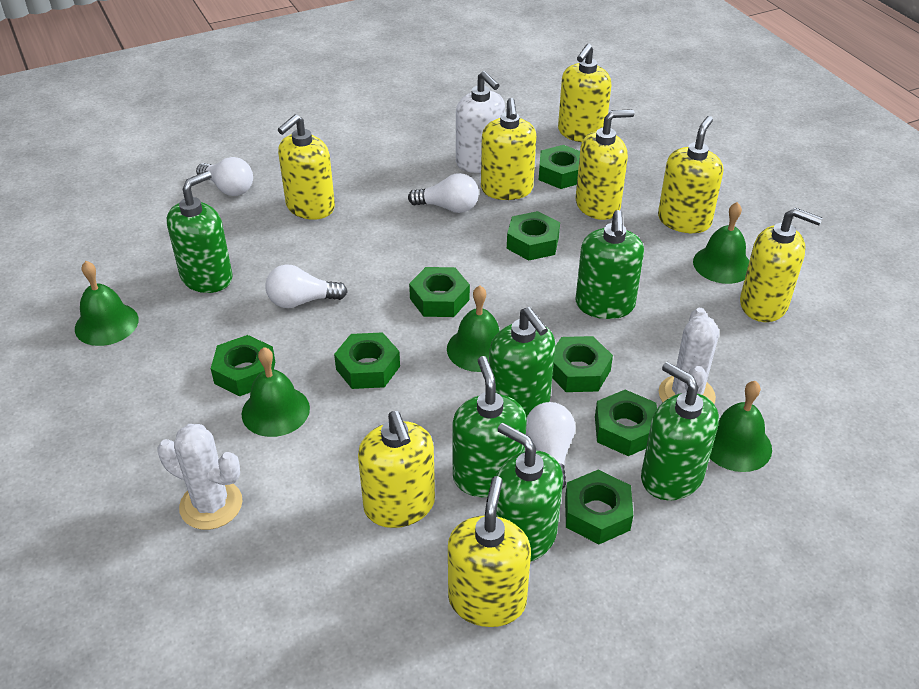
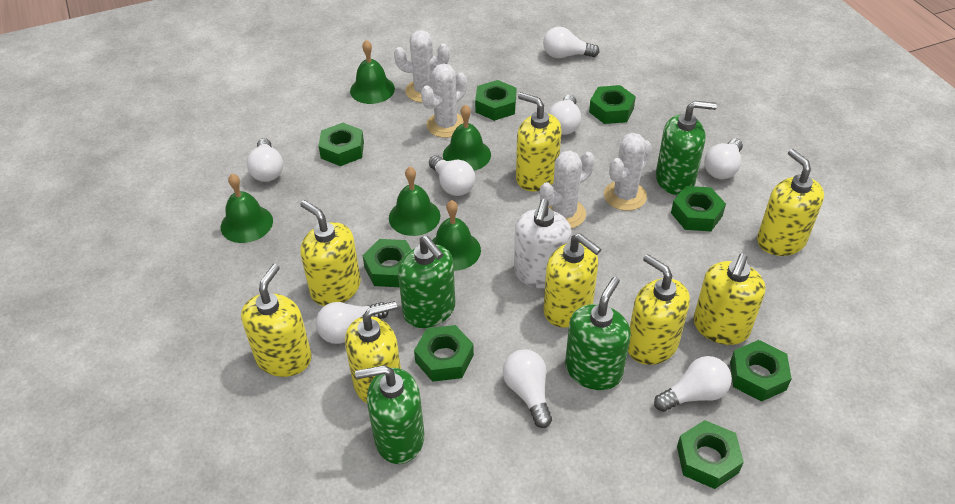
green soap dispenser: [167,171,233,293] [452,356,527,498] [489,307,555,419] [496,423,563,562] [575,210,644,319] [641,362,719,500] = 6 -> [355,365,424,464] [398,236,455,328] [565,277,631,390] [656,101,717,195] = 4
white cactus: [158,424,242,530] [659,308,719,404] = 2 -> [394,30,450,102] [421,63,467,138] [540,151,595,228] [604,133,652,211] = 4
white light bulb: [196,157,253,196] [265,264,348,308] [408,173,479,213] [526,402,575,489] = 4 -> [247,138,283,182] [316,302,389,344] [429,155,475,196] [503,349,552,428] [543,27,599,58] [548,95,581,135] [654,356,732,412] [704,138,743,179] = 8

